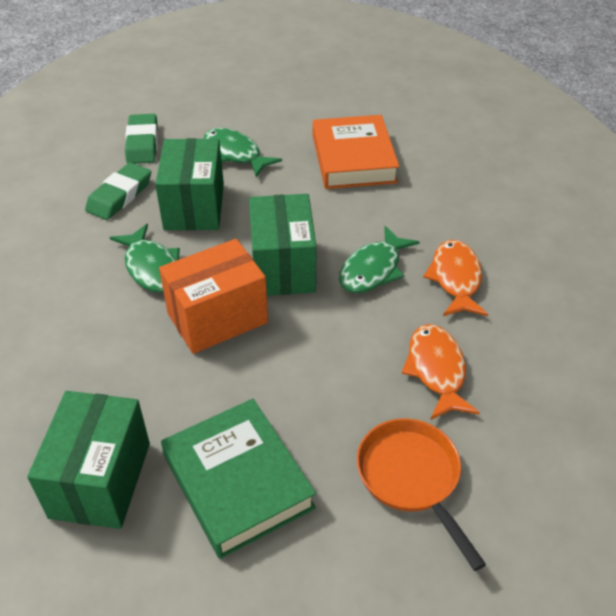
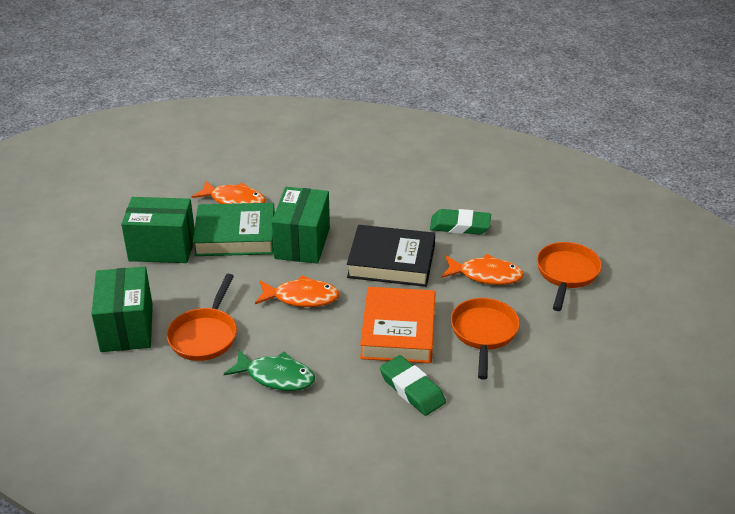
black book: none = 0 -> [347,225,435,287] = 1
green fish: [109,224,180,293] [204,128,282,177] [339,226,419,293] = 3 -> [224,350,315,391] = 1
orange box: [159,239,268,354] = 1 -> none = 0
orange fish: [402,324,480,420] [423,240,488,316] = 2 -> [191,180,266,204] [255,275,340,307] [441,254,524,285] = 3
orange pan: [357,419,486,571] = 1 -> [167,274,237,361] [451,298,520,380] [537,242,602,311] = 3

